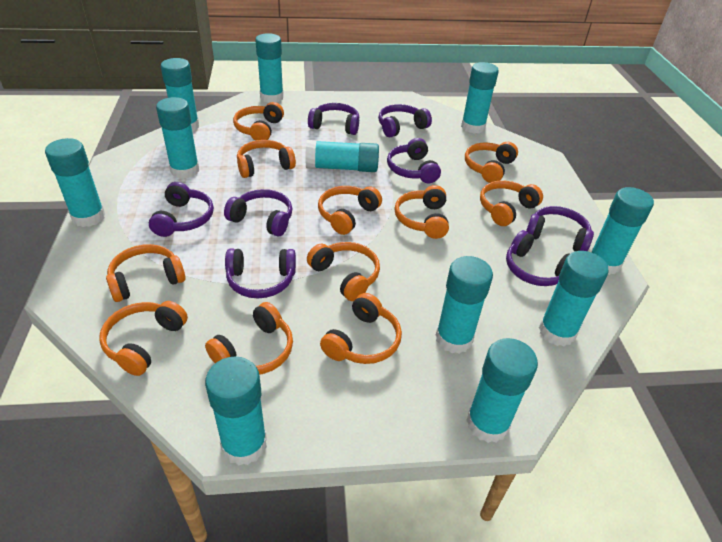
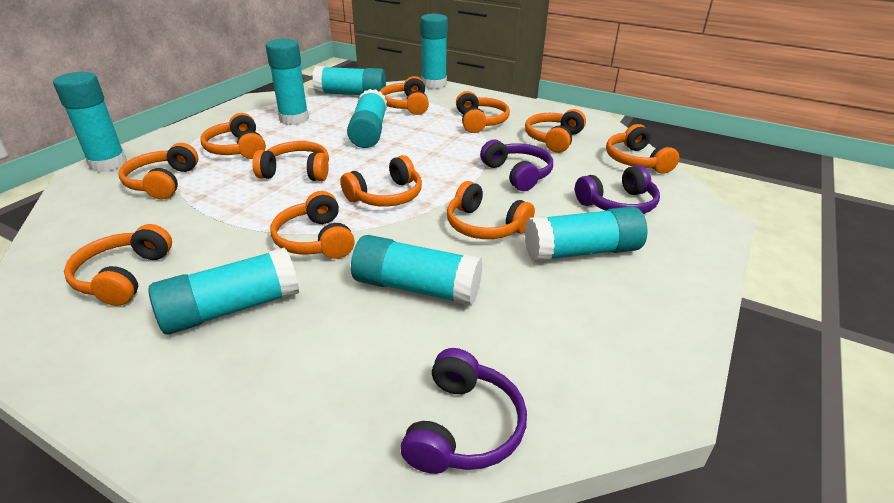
purple headphones: [149,182,214,237] [224,189,292,236] [225,249,296,298] [308,103,359,135] [378,104,432,137] [387,138,441,183] [506,230,570,286] [526,206,594,251] = 8 -> [401,348,527,474] [480,140,553,191] [575,165,660,214] = 3
turquoise glue stick: [45,138,105,227] [156,97,199,179] [161,58,199,132] [205,356,267,466] [255,33,284,103] [305,140,379,172] [436,256,493,354] [461,62,499,134] [466,338,538,443] [539,251,609,346] [591,187,654,275] = 11 -> [53,72,127,172] [148,247,299,335] [266,39,309,125] [312,66,386,95] [347,89,387,148] [351,235,483,306] [420,14,448,89] [525,207,648,262] = 8

